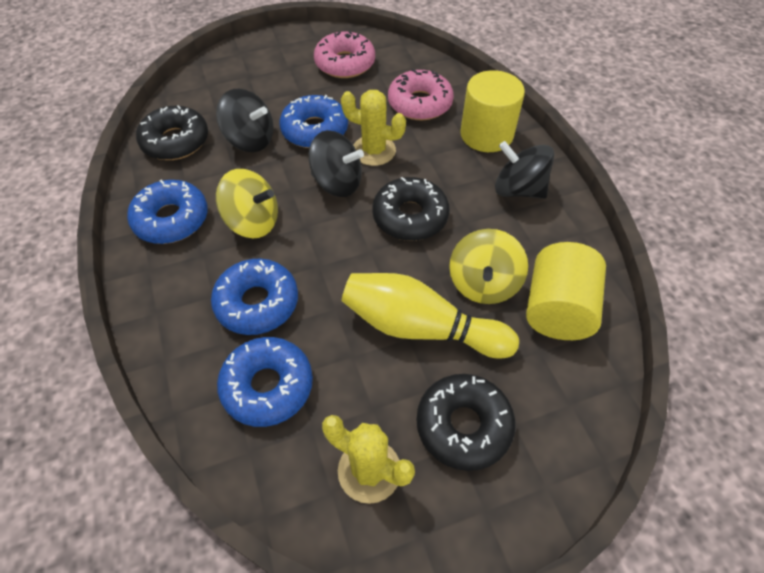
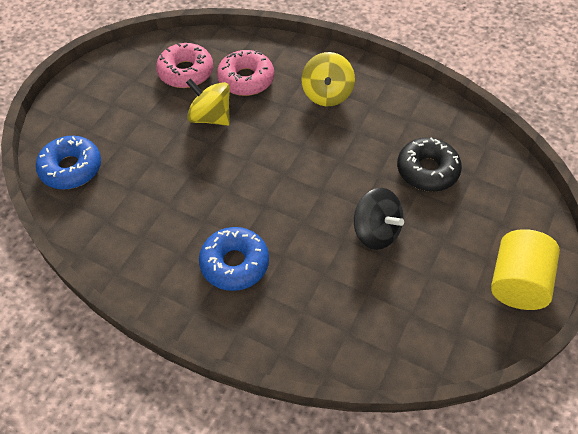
black donut: [136,105,208,160] [372,177,450,241] [416,374,515,471] = 3 -> [397,137,462,192] = 1
black spinning top: [216,89,274,152] [309,130,364,197] [495,141,554,199] = 3 -> [354,188,404,250] = 1
blue donut: [127,180,208,244] [211,259,298,335] [217,337,313,427] [280,95,348,148] = 4 -> [36,136,101,189] [199,227,269,291] = 2
yellow bowling pin: [342,273,519,359] = 1 -> none = 0
yellow cactus: [322,415,415,504] [341,90,406,166] = 2 -> none = 0
yellow cylinder: [460,70,525,152] [526,242,606,340] = 2 -> [491,229,560,310] = 1

